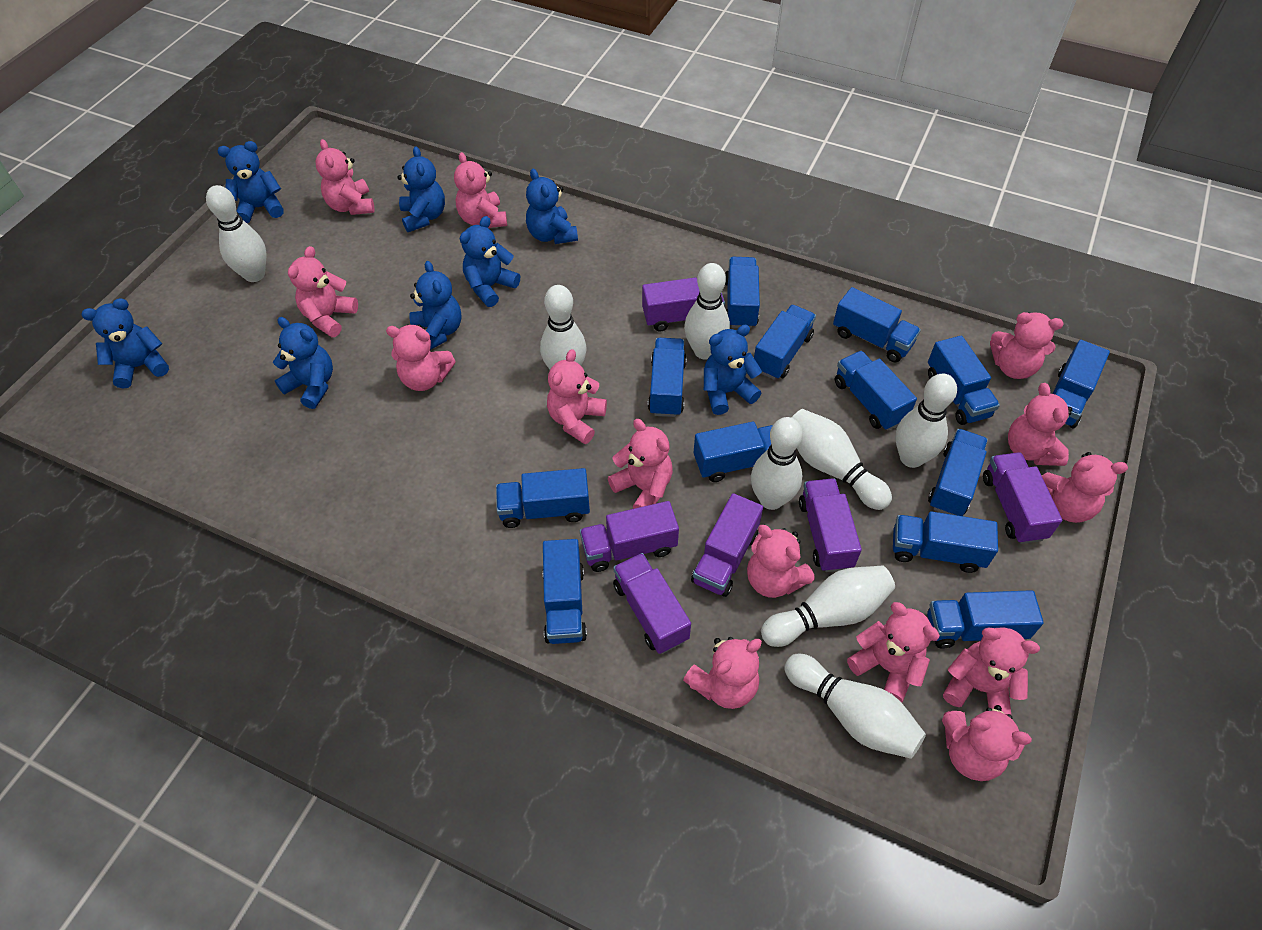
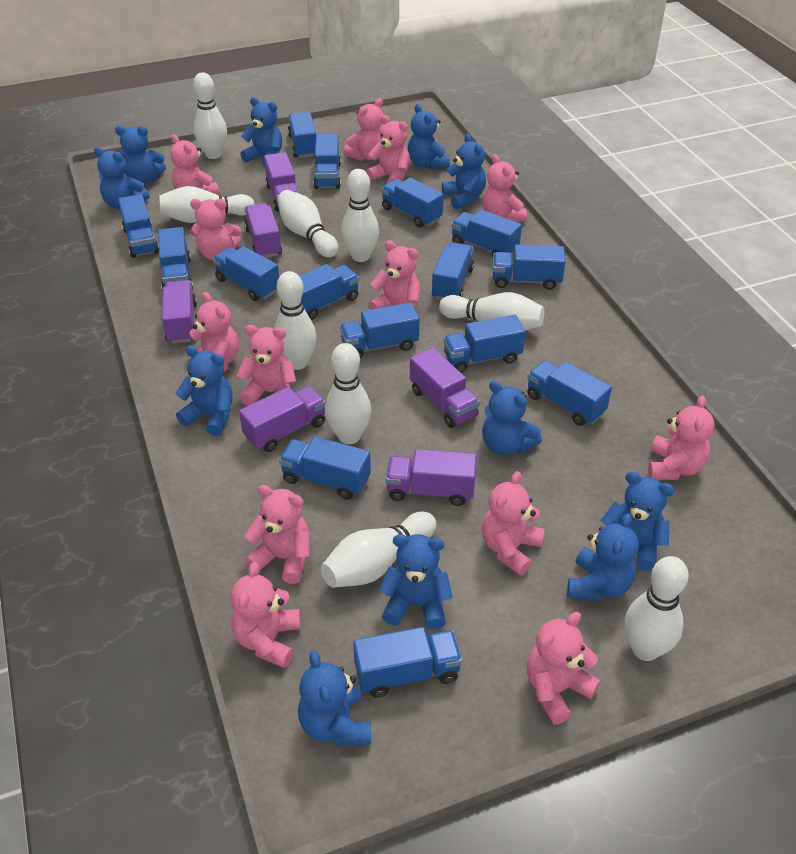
blue teddy bear: [82,298,169,389] [217,141,284,224] [273,317,333,409] [398,146,445,232] [409,261,461,350] [460,216,520,307] [526,169,578,244] [704,325,762,415] = 8 -> [94,147,150,209] [115,126,166,184] [175,345,233,436] [241,97,282,167] [298,651,371,746] [379,534,453,630] [408,104,450,170] [442,133,486,209] [482,380,542,456] [567,513,639,601] [600,472,674,572] = 11
blue truck: [496,468,590,528] [542,539,587,644] [648,338,687,417] [694,422,773,482] [725,257,760,329] [754,305,816,380] [833,287,921,362] [835,351,917,431] [893,511,998,573] [927,590,1044,649] [928,336,1000,425] [928,429,988,516] [1053,340,1110,429] = 13 -> [118,194,159,258] [158,227,193,291] [213,246,279,301] [279,436,371,500] [288,112,316,158] [299,264,359,320] [314,133,341,189] [340,302,419,359] [353,627,462,698] [381,178,444,228] [432,242,474,300] [443,315,525,373] [451,210,522,257] [493,245,566,290] [527,360,612,426] = 15
pink teddy bear: [288,246,358,337] [315,139,375,215] [386,325,456,391] [454,152,507,228] [547,349,607,444] [608,419,673,509] [683,637,762,709] [747,525,815,598] [847,602,940,703] [942,705,1032,781] [943,627,1040,715] [990,312,1063,379] [1008,383,1072,466] [1042,452,1128,523] = 14 -> [170,134,219,195] [187,292,239,372] [190,199,241,260] [230,562,301,668] [237,325,296,406] [244,485,310,584] [344,98,384,161] [366,115,410,183] [368,240,420,310] [482,154,527,222] [482,471,545,576] [527,612,600,725] [648,396,715,480] = 13
white bowling pin: [206,185,267,282] [540,285,586,369] [684,263,730,360] [751,417,803,510] [761,565,895,647] [784,654,926,759] [791,409,892,510] [895,373,957,468] = 8 -> [159,186,255,223] [193,72,227,159] [274,271,317,370] [277,190,338,258] [321,511,437,588] [325,343,371,444] [341,169,379,262] [439,292,544,331] [625,556,689,661] = 9

